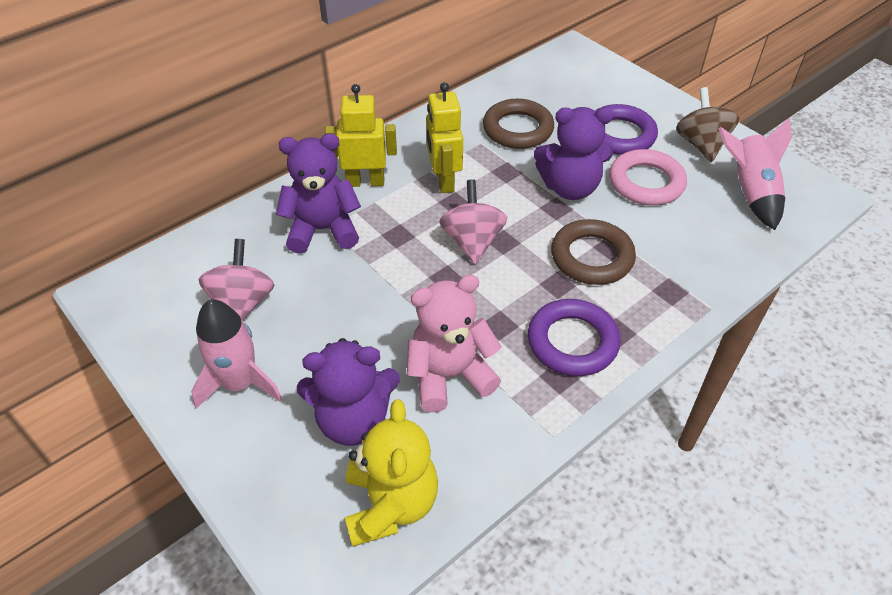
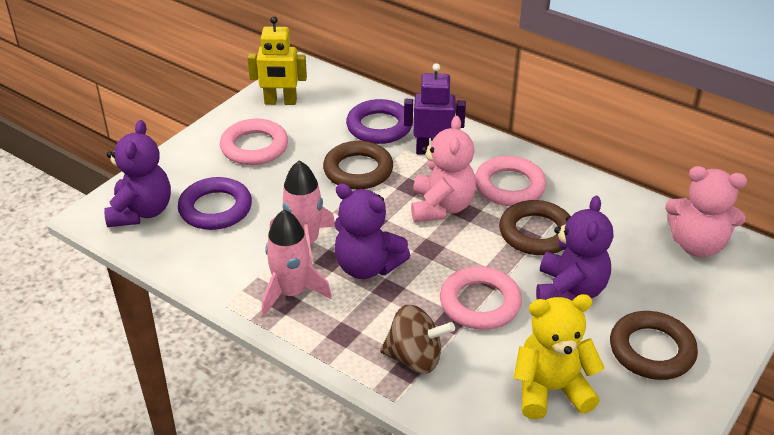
brown ring: [483,99,554,149] [551,219,636,285] = 2 -> [323,141,393,190] [499,200,570,255] [610,311,698,380] = 3
pink ring: [609,149,687,205] = 1 -> [220,119,288,165] [440,267,522,330] [475,156,546,206] = 3
pink spinning top: [199,239,274,321] [439,179,507,265] = 2 -> none = 0
pink teddy bear: [407,275,502,413] = 1 -> [411,116,476,222] [665,166,747,257] = 2
purple robot: none = 0 -> [404,63,466,155] = 1
yellow robot: [325,84,397,187] [426,82,463,193] = 2 -> [248,16,307,105] = 1

